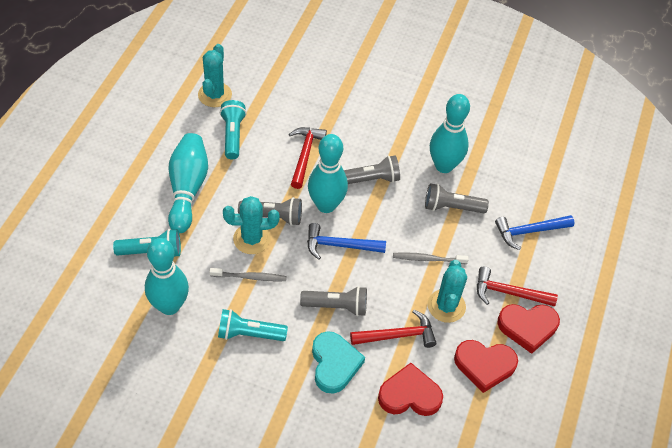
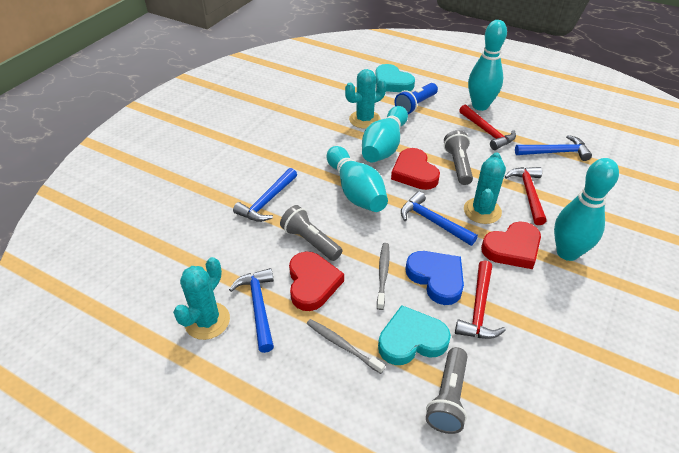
blue flashlight: none = 0 -> [395,83,438,114] = 1
blue hammer: [307,223,386,260] [495,215,574,250] = 2 -> [229,268,274,353] [233,168,297,222] [401,191,478,246] [515,135,592,161] = 4
blue heart: none = 0 -> [406,251,464,305] = 1
grey flashlight: [238,197,302,226] [300,286,367,316] [344,155,400,184] [425,183,489,213] = 4 -> [280,205,342,261] [426,347,468,434] [444,130,473,185] = 3
turquoise flashlight: [113,229,181,257] [218,309,288,341] [220,100,247,159] = 3 -> none = 0
turquoise heart: [312,331,365,394] = 1 -> [375,64,415,92] [378,305,451,365] = 2

